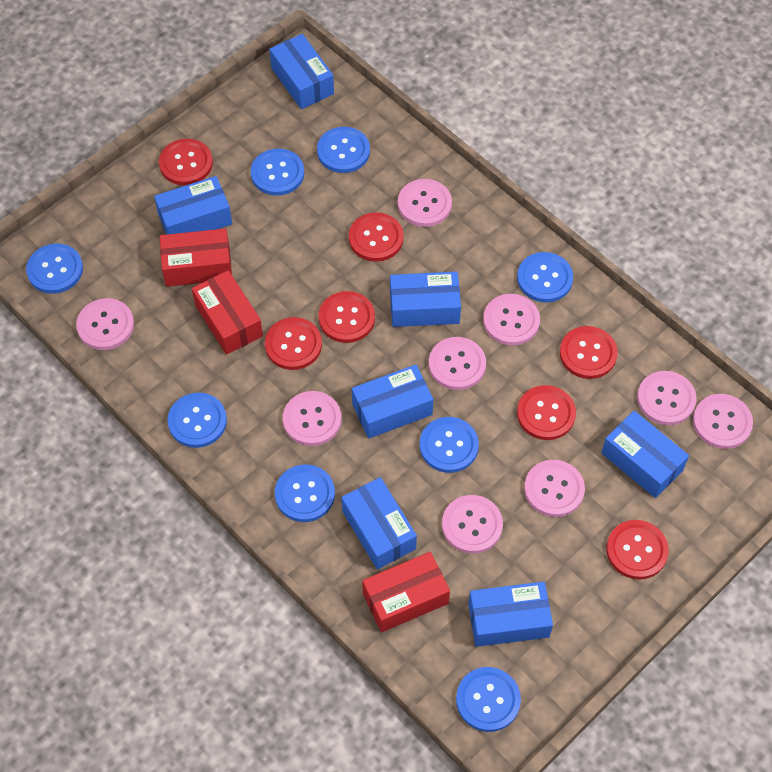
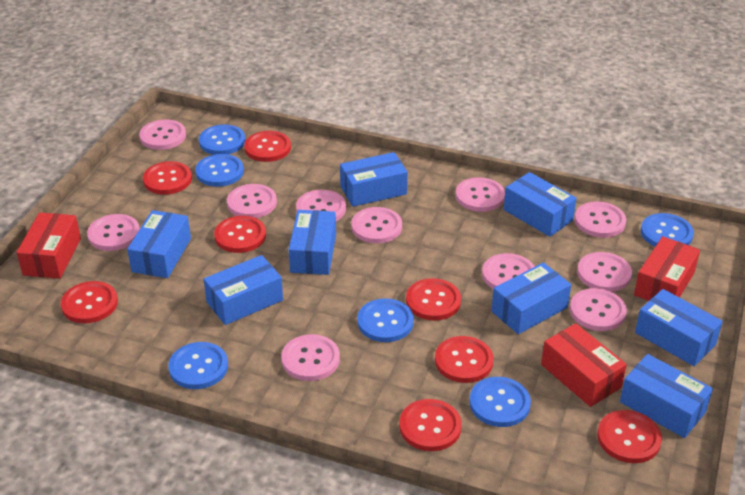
blue box: [154,176,232,235] [269,34,334,109] [341,477,417,569] [352,365,433,439] [390,272,461,327] [468,582,553,647] [601,411,689,498] = 7 -> [127,210,191,278] [204,255,283,325] [289,210,336,275] [340,152,408,207] [491,262,571,334] [504,172,577,237] [620,354,713,438] [635,289,723,366] = 8
blue button: [26,244,83,294] [167,393,227,448] [251,148,304,196] [275,465,335,522] [317,127,370,173] [420,417,479,473] [456,667,521,732] [517,252,573,303] = 8 -> [168,342,228,389] [195,154,244,187] [199,125,246,155] [357,298,414,342] [469,377,531,427] [641,213,694,246] = 6
pink button: [76,298,134,350] [283,391,341,446] [398,179,452,227] [429,337,486,390] [442,495,503,554] [483,294,540,346] [524,460,585,517] [637,371,697,425] [693,394,753,449] = 9 -> [87,214,140,251] [139,120,186,150] [227,184,277,218] [281,334,340,381] [296,190,346,221] [351,207,402,244] [456,177,505,212] [482,253,535,289] [570,288,627,331] [574,202,626,238] [577,252,632,292] = 11
red button: [159,139,213,185] [265,317,322,370] [319,291,375,343] [349,212,404,262] [517,385,576,440] [560,326,618,379] [606,520,669,579] = 7 -> [61,281,118,323] [143,161,192,195] [214,216,266,253] [244,131,291,162] [399,399,462,451] [406,278,461,320] [435,336,494,383] [597,410,662,463] = 8

